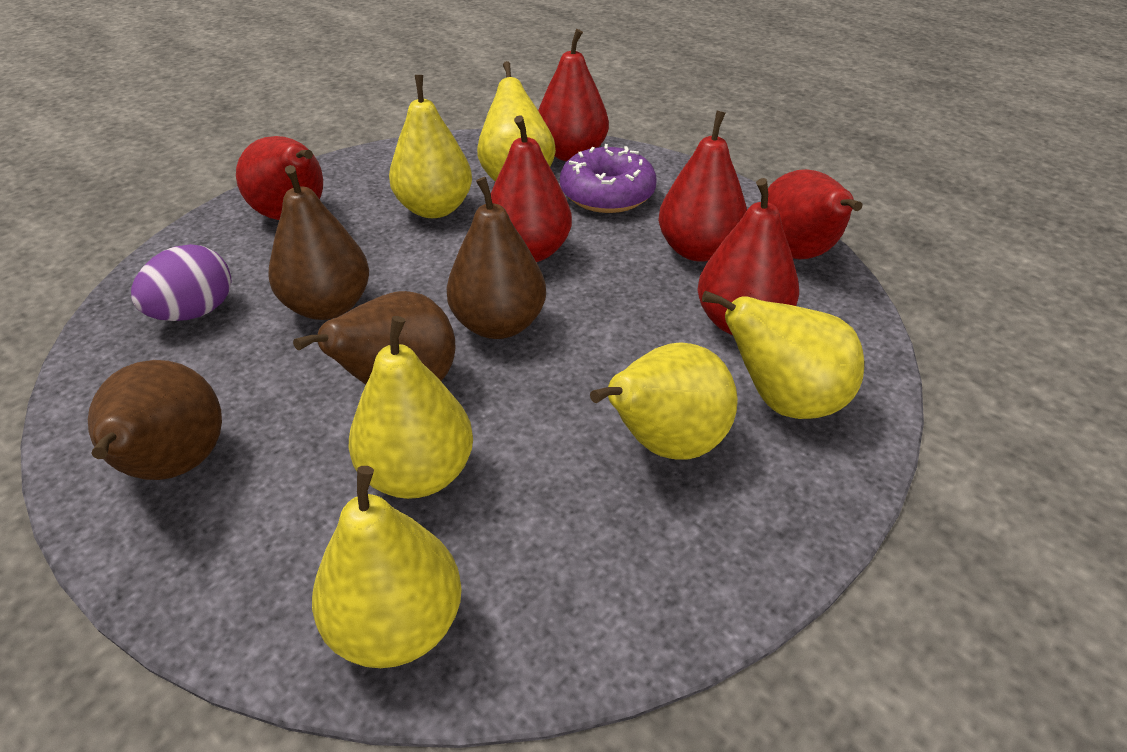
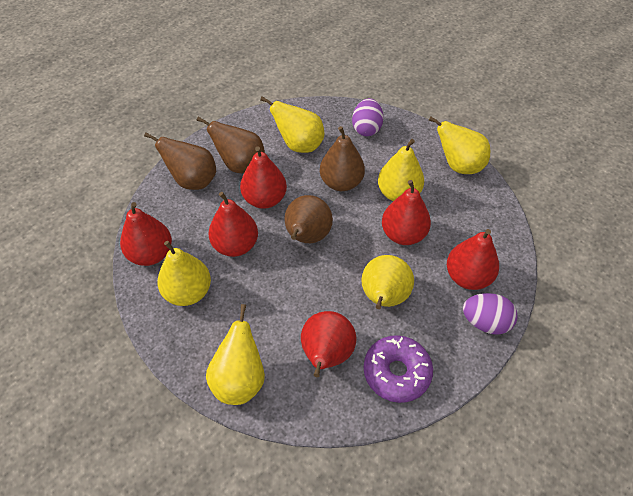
purple egg: [131,244,231,321] = 1 -> [352,98,384,136] [463,293,518,335] = 2

